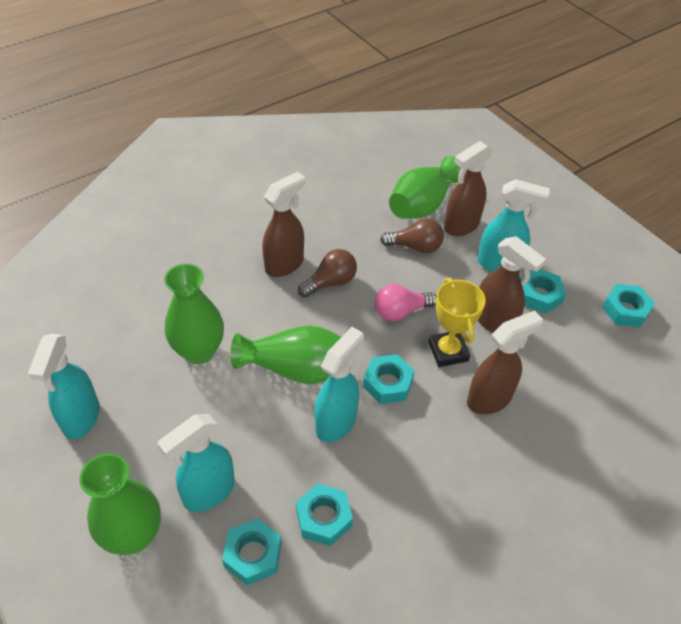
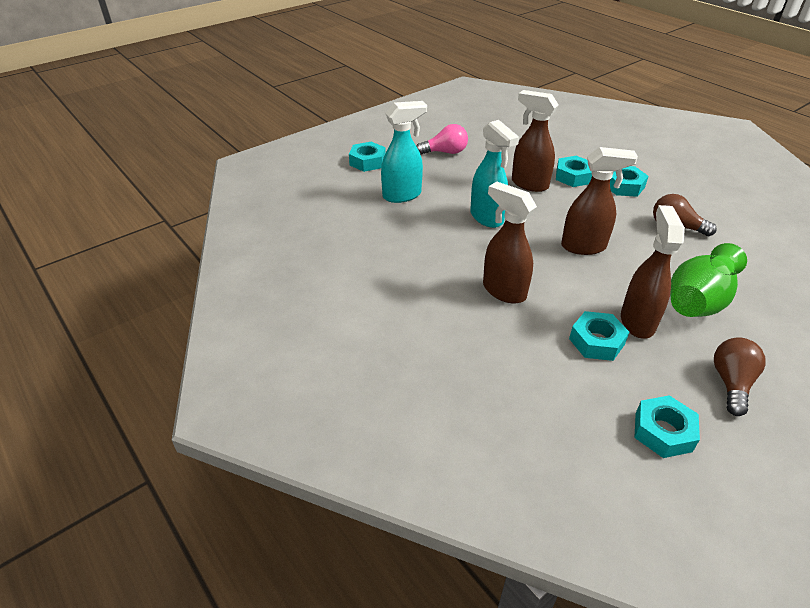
green vase: [79,453,161,555] [164,263,224,364] [231,325,341,384] [389,156,461,219] = 4 -> [670,243,747,317] = 1
turquoise spray bottle: [28,334,100,439] [157,414,235,512] [315,327,364,442] [477,179,550,272] = 4 -> [381,101,427,203] [470,120,519,228] = 2
yellow trophy: [428,277,486,367] = 1 -> none = 0

